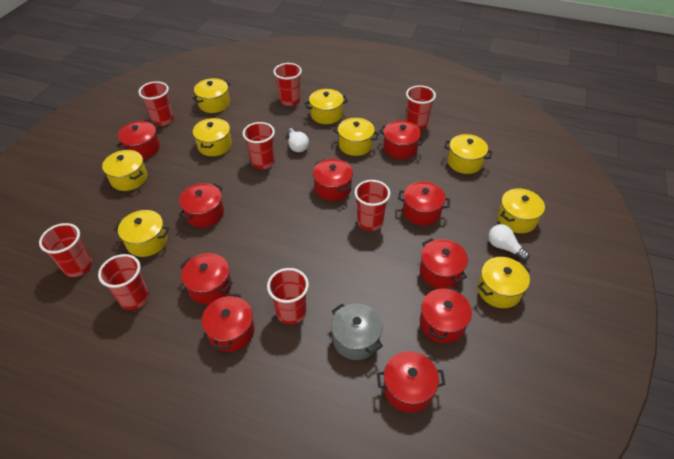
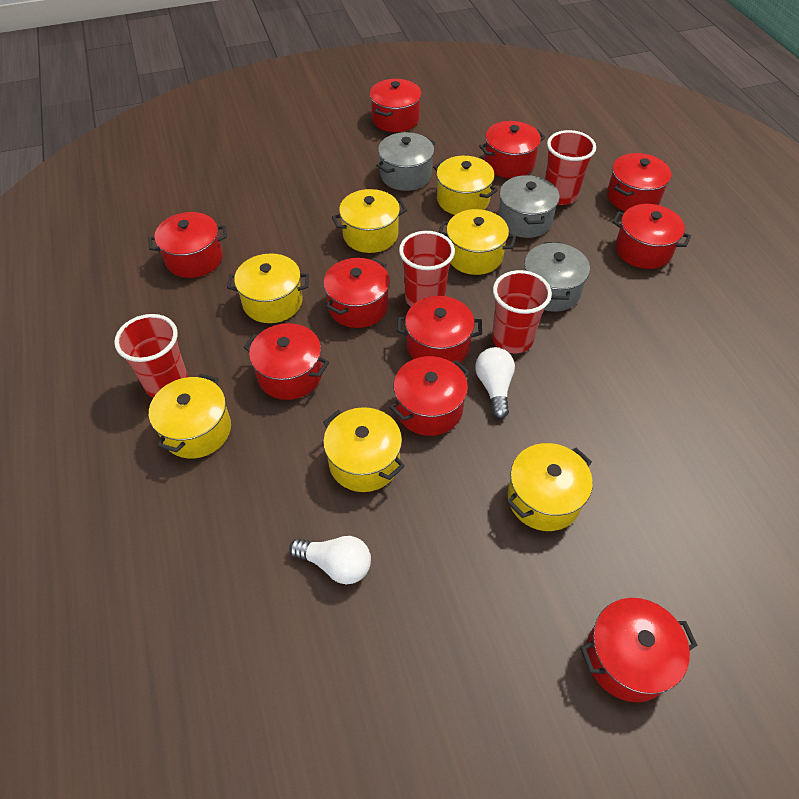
grey pot: [331,304,383,360] = 1 -> [376,132,435,191] [498,175,560,238] [524,242,590,312] = 3
red cup: [39,223,92,277] [98,254,149,310] [139,81,174,126] [243,122,275,169] [267,268,309,324] [273,63,302,106] [354,180,390,231] [406,85,436,130] = 8 -> [114,314,188,398] [399,231,455,307] [492,270,552,353] [545,130,596,205] = 4
yellow pot: [102,150,147,191] [114,210,169,257] [192,78,230,113] [193,118,232,156] [305,89,348,124] [333,118,379,156] [444,134,492,174] [478,257,530,308] [498,188,545,233] = 9 -> [149,374,231,459] [227,253,309,323] [323,407,405,492] [332,189,407,253] [433,156,498,215] [438,209,516,275] [507,443,593,531] = 7

